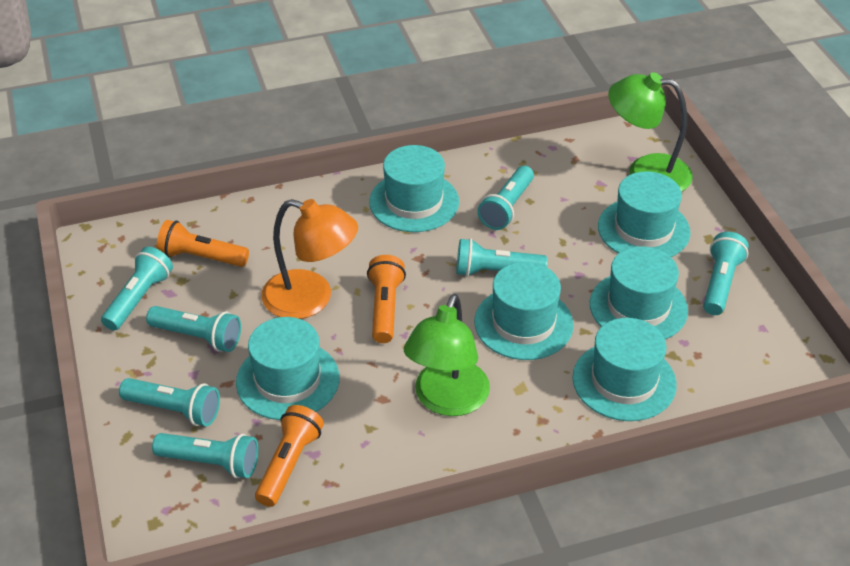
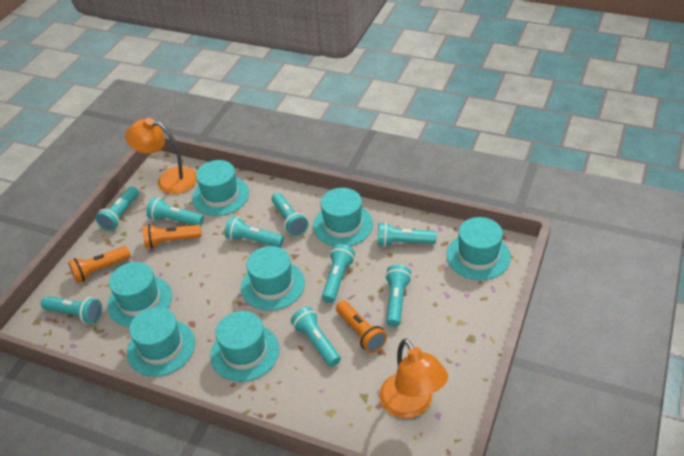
green lamp: [404,294,490,416] [608,72,693,192] = 2 -> none = 0
orange lamp: [261,199,358,319] = 1 -> [125,118,197,194] [379,339,448,418] = 2
turquoise flashlight: [101,247,173,331] [119,378,220,426] [146,306,241,352] [152,433,258,478] [456,238,548,277] [477,166,534,230] [703,232,749,315] = 7 -> [41,296,102,324] [96,186,139,231] [146,197,204,226] [225,216,284,247] [272,193,308,236] [291,307,341,367] [322,244,355,303] [378,222,437,247] [385,265,412,327] = 9
turquoise hat: [236,317,340,420] [369,145,459,232] [474,262,574,360] [573,318,677,421] [590,246,688,339] [598,171,691,257] = 6 -> [107,262,172,327] [127,307,195,377] [192,160,249,216] [210,311,279,382] [241,246,305,311] [313,188,373,246] [446,217,511,280] = 7

